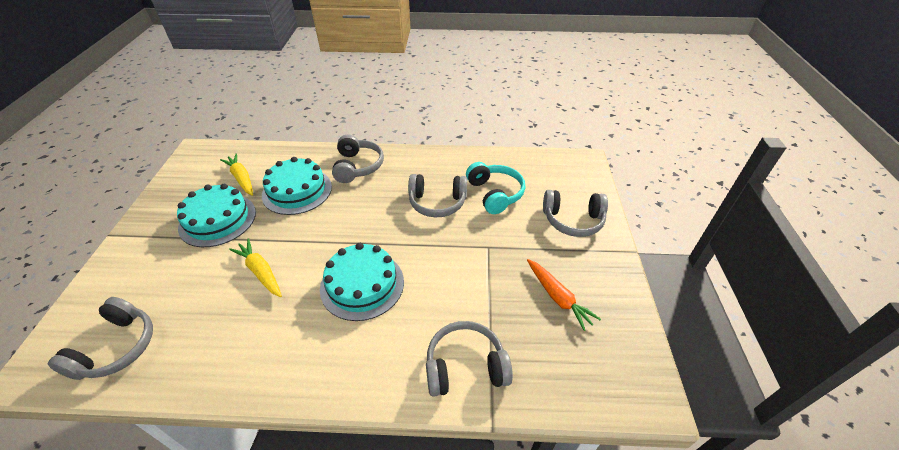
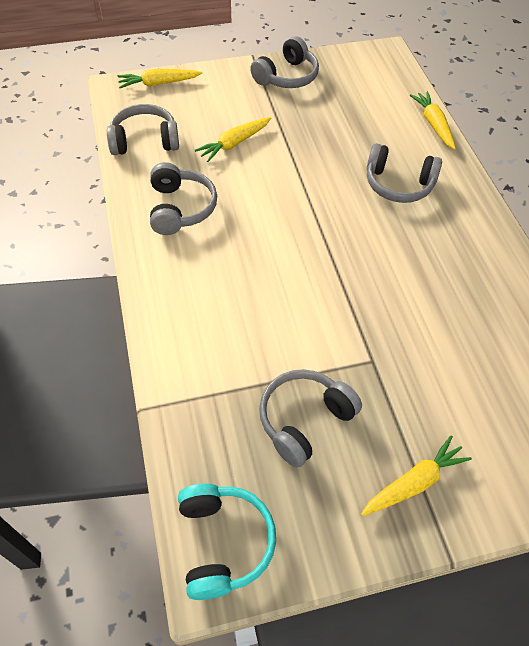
orange carrot: [527,259,601,331] = 1 -> none = 0
turquoise cake: [177,184,256,247] [262,157,332,215] [320,243,404,321] = 3 -> none = 0
yellow carrot: [220,153,253,196] [229,239,282,297] = 2 -> [118,69,202,88] [195,117,271,162] [361,435,472,516] [410,91,456,150] = 4

